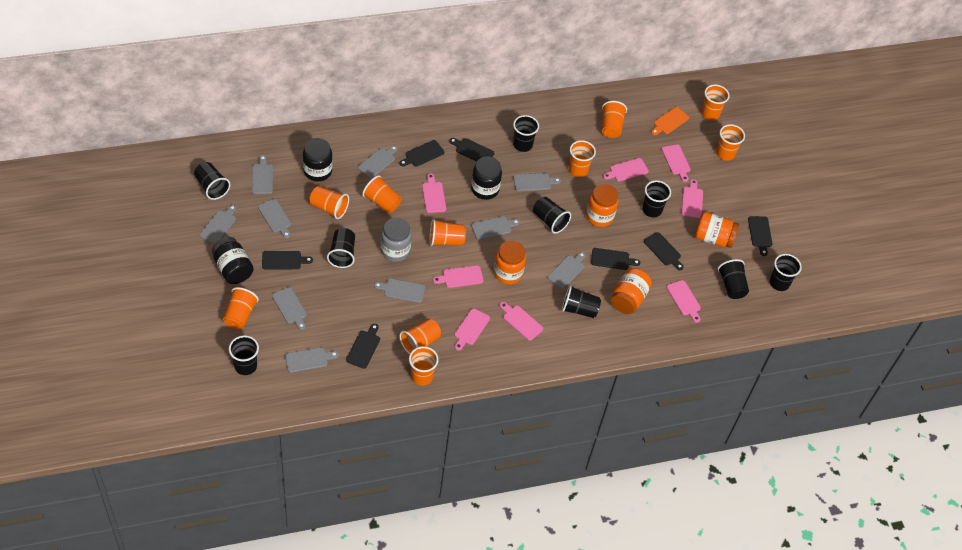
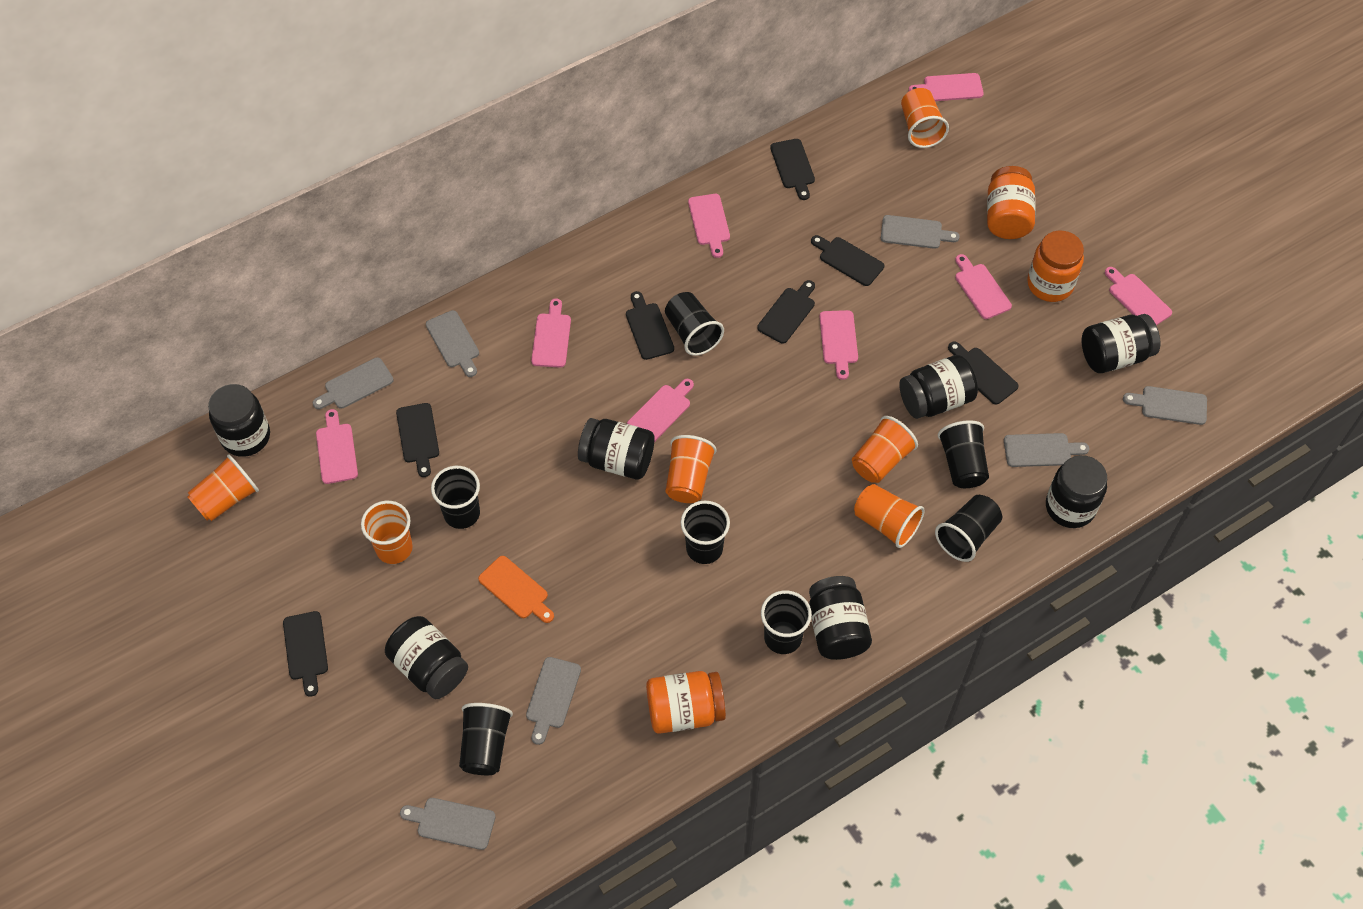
black cup: [194,162,230,200] [229,336,259,375] [327,228,355,268] [513,115,539,152] [533,197,571,234] [562,285,601,318] [642,180,671,218] [718,259,749,299] [769,254,802,291] = 9 -> [431,466,480,529] [459,703,513,775] [665,292,724,356] [681,501,730,564] [761,590,812,654] [935,495,1002,562] [938,420,989,488] = 7
black jar: [212,237,254,284] [303,138,332,182] [471,156,502,200] = 3 -> [208,384,270,457] [385,616,468,699] [578,418,655,480] [809,576,872,660] [899,355,978,419] [1046,455,1107,528] [1082,314,1160,373] = 7
grey cutting board: [200,205,236,244] [252,155,273,194] [258,199,291,238] [272,287,307,330] [285,347,339,373] [358,146,398,178] [374,278,425,303] [471,216,520,240] [513,173,561,191] [548,252,586,289] = 10 -> [313,357,394,409] [400,798,496,850] [426,310,479,377] [526,657,581,745] [881,215,960,249] [1004,433,1089,467] [1123,386,1207,425] = 7
grey jar: [381,218,412,262] = 1 -> none = 0
orange cup: [223,287,259,329] [310,186,349,219] [362,175,401,213] [399,318,441,354] [409,346,439,386] [429,219,466,246] [569,140,596,177] [602,101,627,138] [701,84,730,120] [716,124,745,161] = 10 -> [188,454,259,521] [361,501,413,564] [665,435,717,503] [852,416,918,483] [854,484,925,548] [901,88,949,148] = 6
orange jar: [494,241,526,284] [586,184,619,227] [611,268,652,314] [695,212,739,248] = 4 -> [646,671,726,734] [987,166,1035,239] [1027,231,1084,302] = 3

